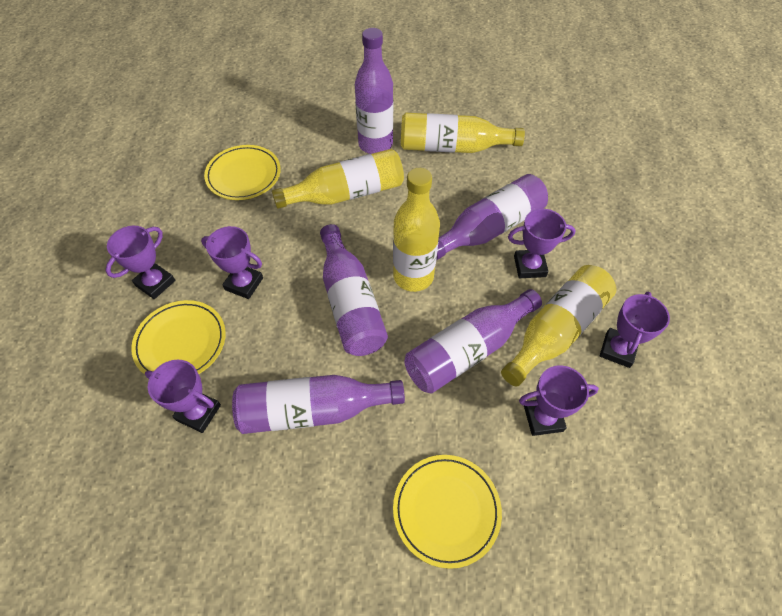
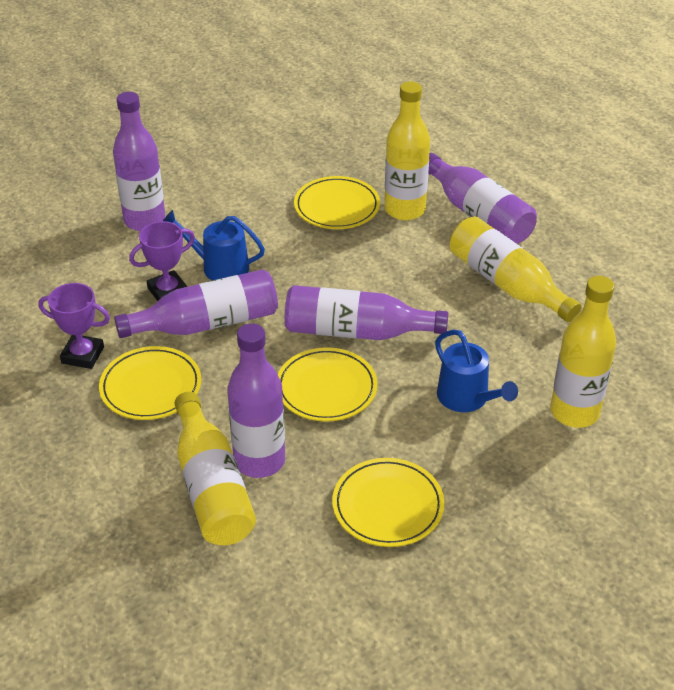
blue watering can: none = 0 -> [163,210,265,281] [435,329,518,412] = 2
purple trophy: [106,226,175,299] [145,360,221,433] [201,226,263,299] [508,209,576,278] [519,365,599,436] [600,292,670,368] = 6 -> [38,283,110,369] [129,221,195,301] = 2
yellow plate: [131,300,226,375] [204,145,281,200] [393,455,502,569] = 3 -> [99,346,201,420] [278,347,378,422] [294,176,380,229] [332,458,444,547] = 4

